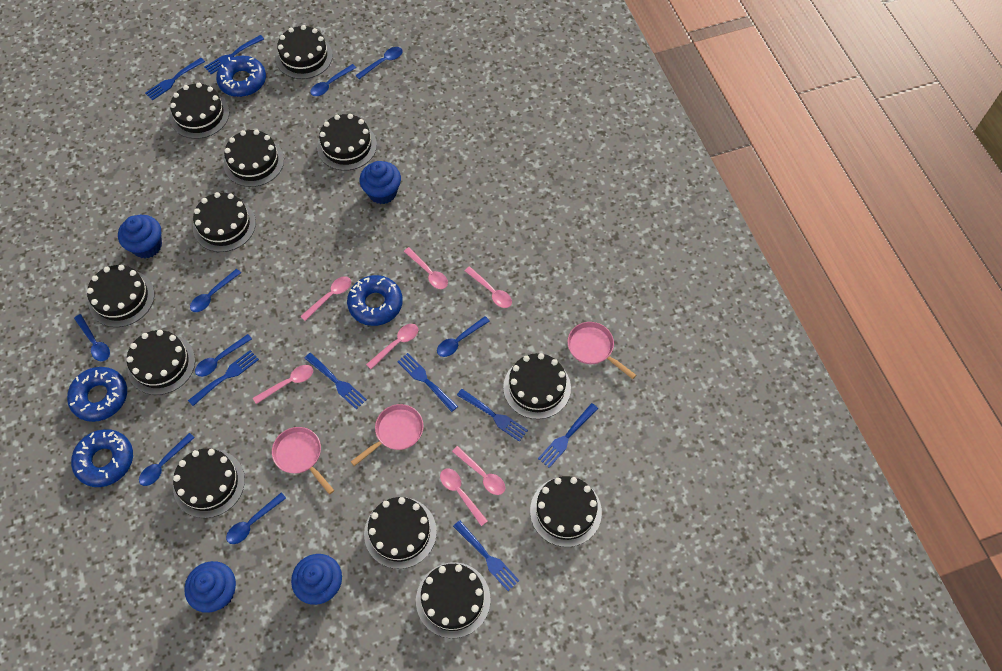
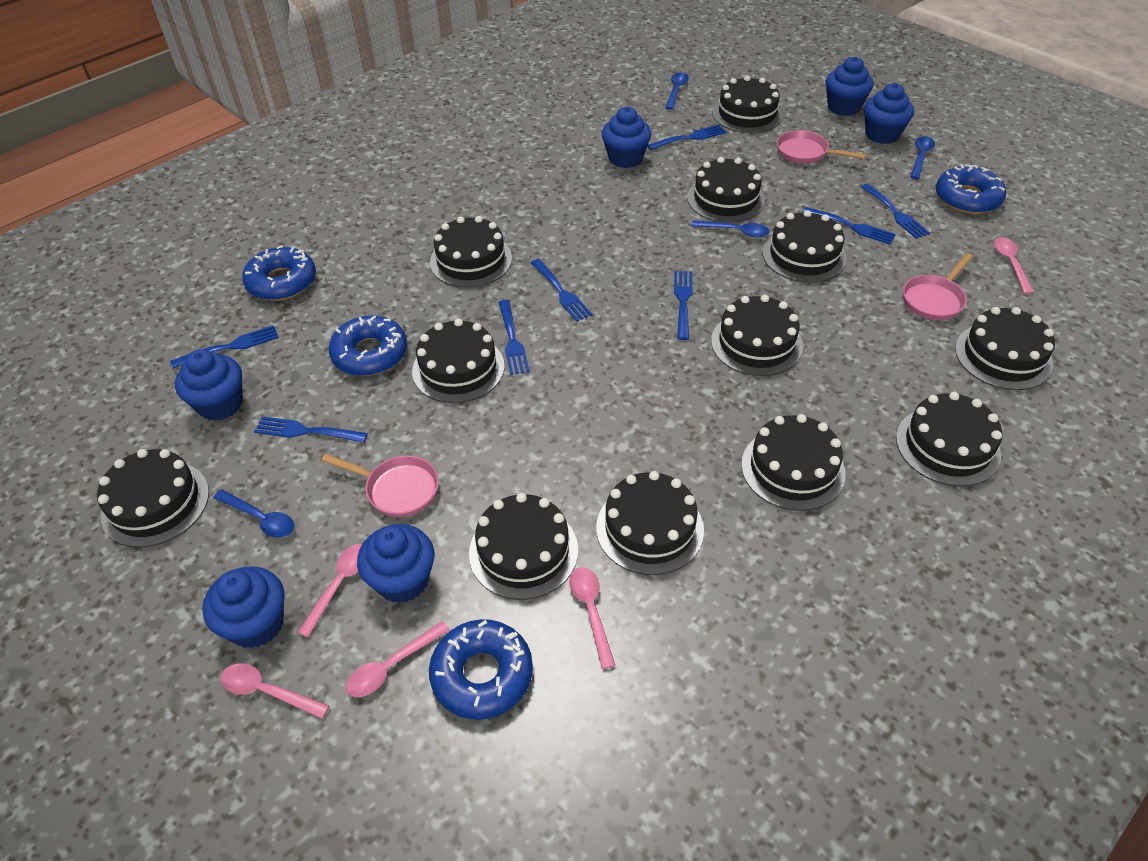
blue cupcake: [118,215,162,258] [184,561,236,613] [291,554,342,605] [359,161,401,204] = 4 -> [175,349,243,421] [202,566,284,648] [357,524,434,603] [601,107,651,168] [825,57,873,116] [864,83,914,144] = 6
blue spoon: [74,314,110,361] [139,433,195,486] [190,269,241,312] [195,334,252,377] [226,493,286,544] [310,64,356,96] [355,47,403,79] [437,316,490,357] = 8 -> [213,489,294,538] [665,72,689,110] [691,220,770,237] [910,136,935,179] = 4
pink spoon: [253,365,313,404] [300,276,351,321] [366,324,418,369] [404,247,448,289] [440,468,488,526] [452,446,505,495] [465,266,512,308] = 7 -> [221,663,330,719] [297,544,362,637] [346,621,450,697] [569,567,615,669] [994,237,1034,294] = 5

